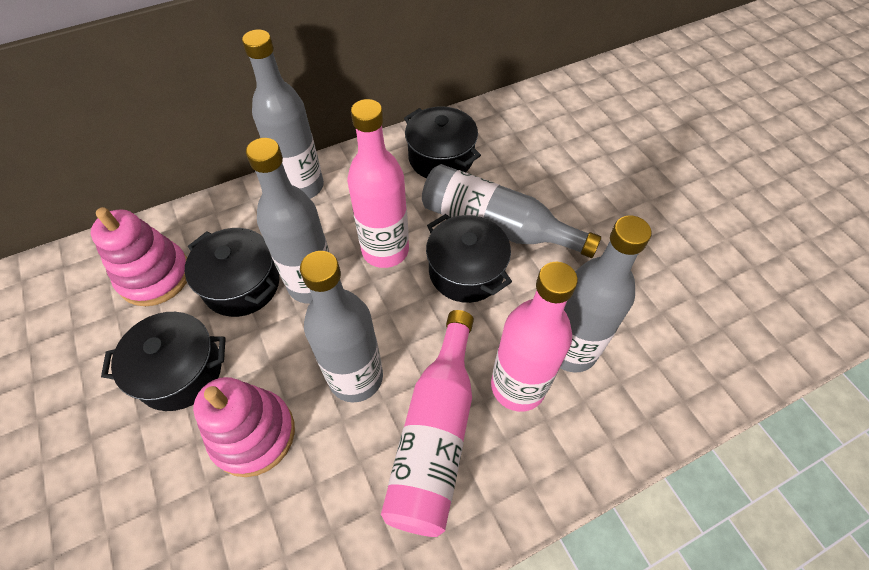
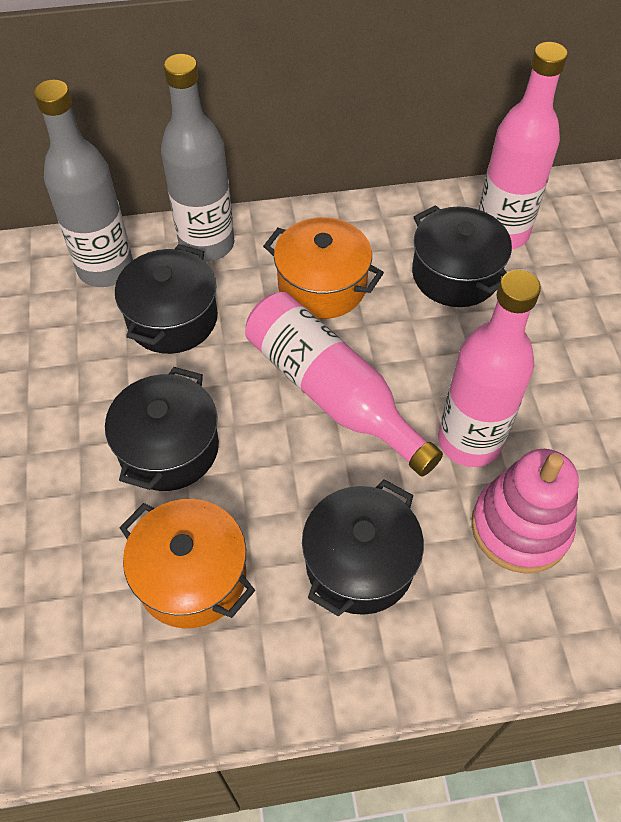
grey bottle: [242,29,324,199] [246,138,330,303] [300,251,383,403] [422,164,601,258] [560,216,652,373] = 5 -> [34,79,133,287] [161,54,234,262] = 2
orange pot: none = 0 -> [119,499,255,628] [263,217,384,319] = 2
pink stacking toy: [91,207,187,306] [193,377,295,477] = 2 -> [471,449,579,573] = 1

